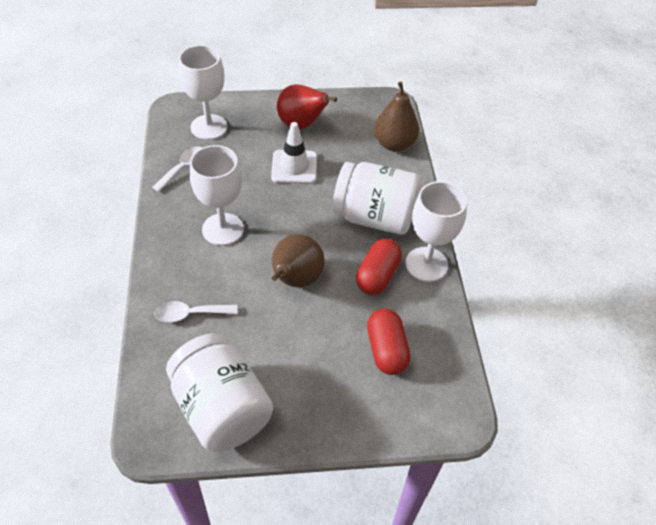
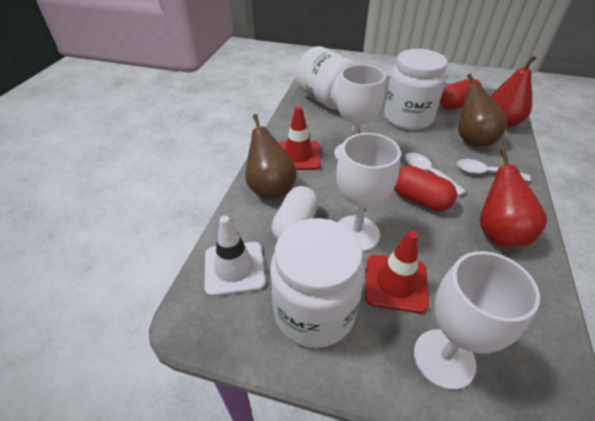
red pear: [277,84,337,130] = 1 -> [480,150,547,247] [491,56,536,128] = 2
red traffic cone: none = 0 -> [279,106,321,170] [365,231,429,314] = 2
white capsule: none = 0 -> [272,186,319,240] = 1
white jar: [166,334,273,452] [332,162,421,235] = 2 -> [270,218,365,348] [295,46,357,109] [384,49,448,130] = 3

